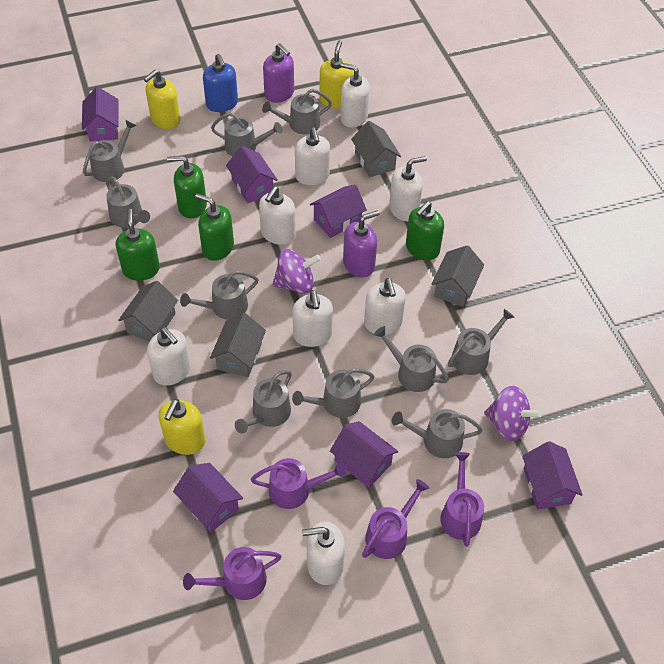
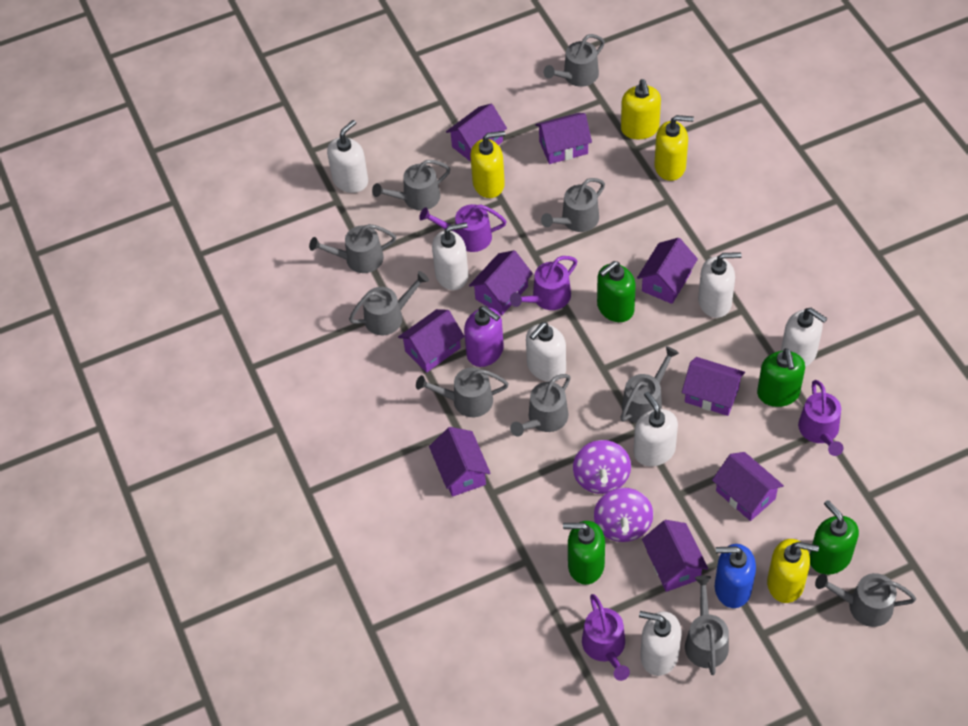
grey house: [118,281,178,342] [210,313,266,377] [351,121,401,177] [432,245,484,307] = 4 -> none = 0
purple house: [82,87,119,142] [173,463,243,533] [226,146,278,203] [310,185,367,238] [330,421,398,488] [522,441,583,510] = 6 -> [398,309,465,373] [429,427,491,497] [446,104,507,162] [469,250,533,315] [535,113,592,164] [637,238,698,304] [642,520,708,592] [682,357,745,416] [712,452,784,521] = 9
purple soap dispenser: [263,43,294,103] [343,210,379,277] = 2 -> [464,306,504,367] = 1
white soap dispenser: [147,327,191,385] [259,186,296,245] [293,290,333,347] [295,128,330,185] [302,522,345,585] [340,63,370,128] [364,278,406,335] [389,156,427,221] = 8 -> [327,120,368,193] [432,222,468,290] [526,322,566,382] [634,392,678,466] [639,611,682,676] [698,252,742,318] [781,308,827,367] = 7
yellow soap dispenser: [144,70,181,129] [159,399,205,455] [319,40,353,108] = 3 -> [470,131,505,198] [621,79,661,139] [654,115,694,181] [767,539,819,603] = 4

